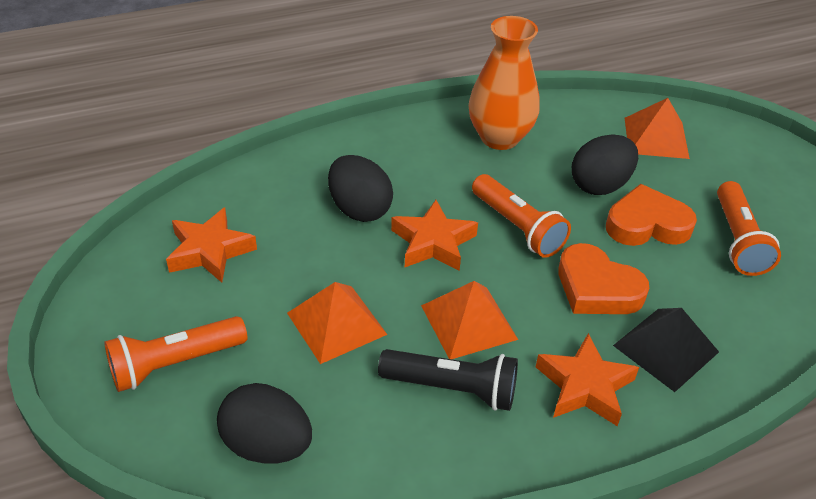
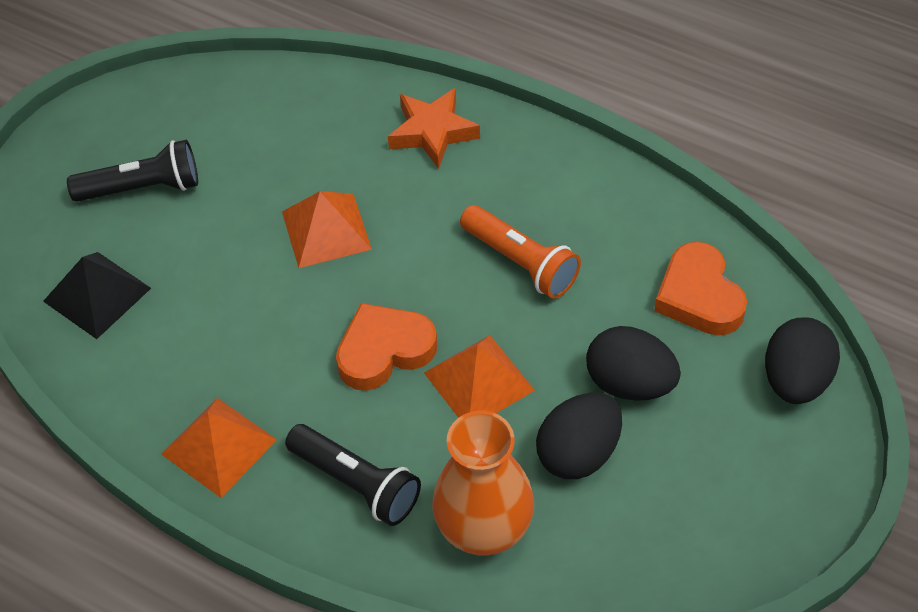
black flashlight: [378,349,518,411] = 1 -> [67,140,198,202] [285,424,421,526] = 2
orange flashlight: [104,316,248,392] [472,174,571,258] [717,181,781,276] = 3 -> [460,205,581,299] = 1
orange star: [166,207,257,283] [391,200,478,271] [536,333,639,426] = 3 -> [388,88,480,169] = 1

